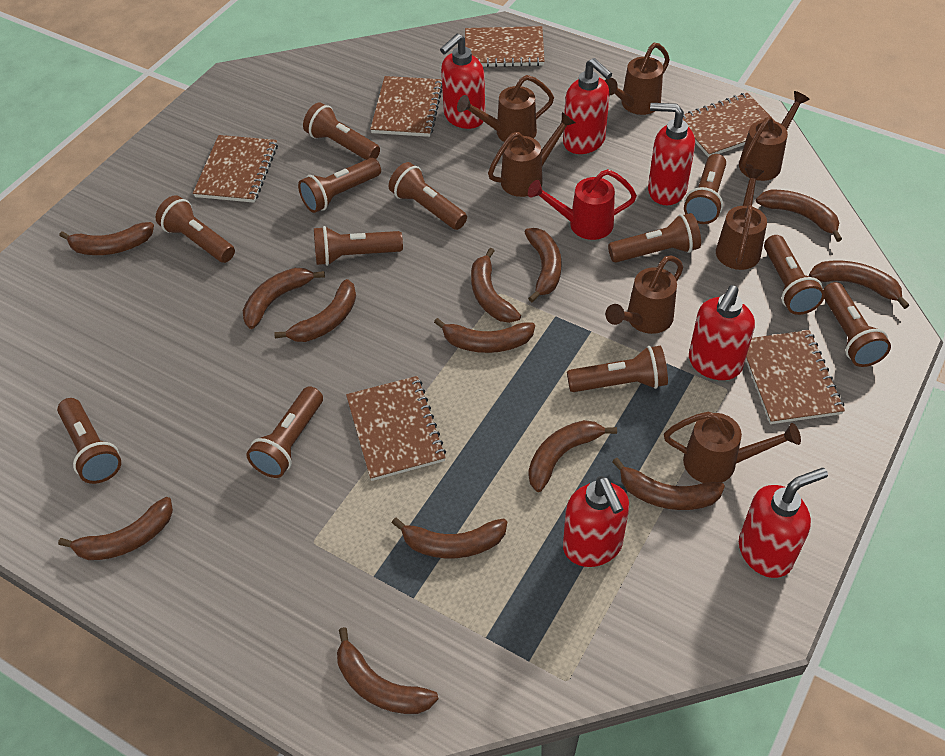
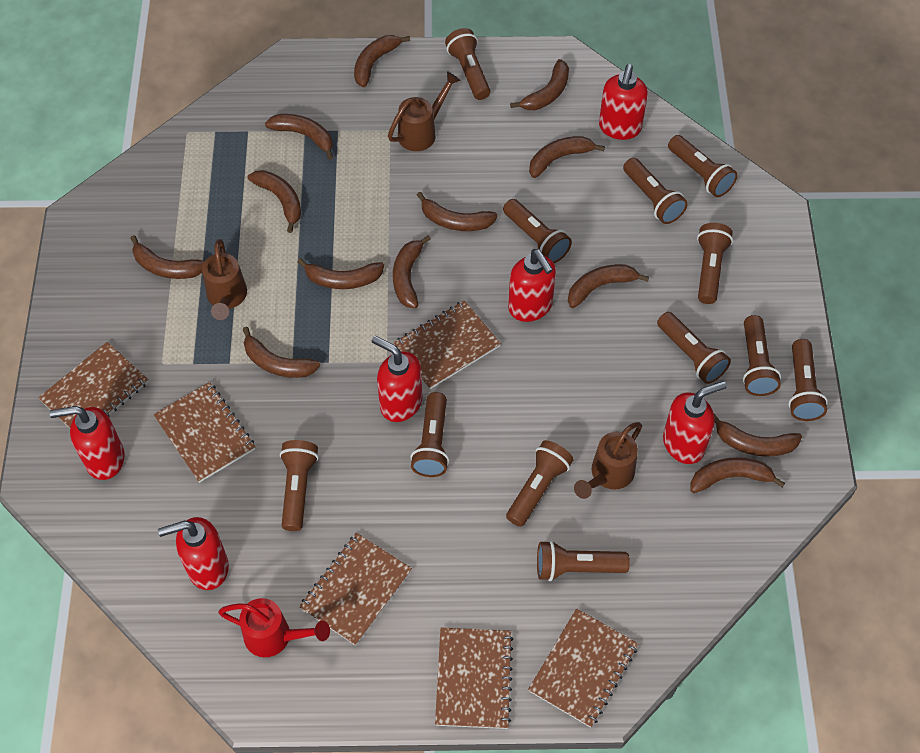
brown watering can: [457,75,554,142] [488,112,575,197] [605,43,670,115] [605,255,683,334] [664,412,801,483] [716,168,767,270] [739,91,810,181] = 7 -> [202,239,247,320] [388,71,461,151] [574,422,642,499] = 3

